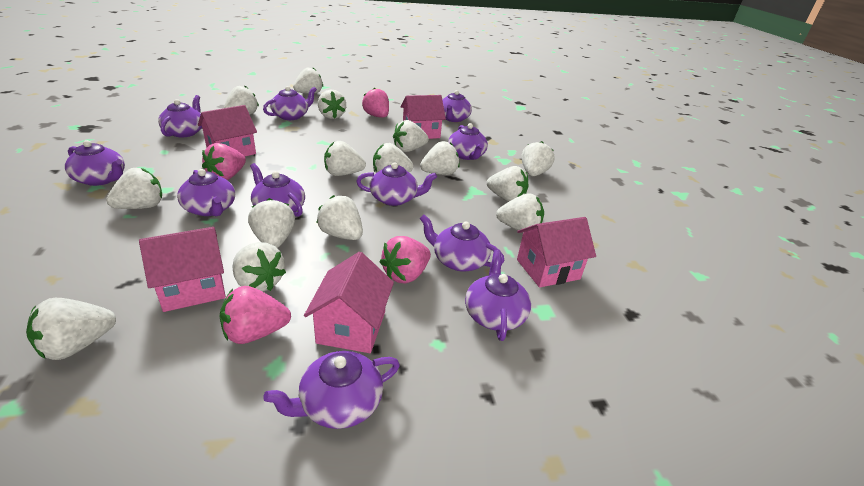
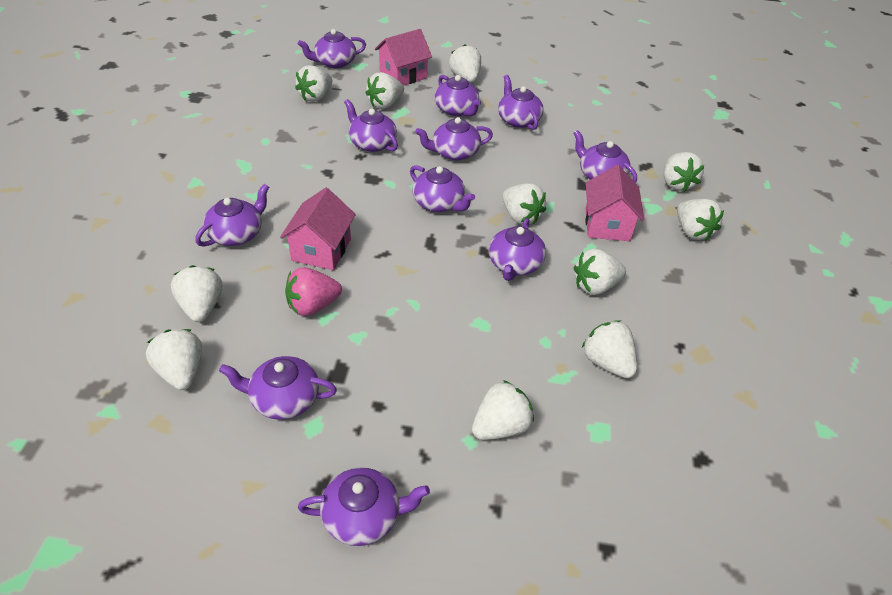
pink house: [139,227,226,312] [198,105,257,156] [304,252,394,353] [401,95,446,139] [517,217,596,288] = 5 -> [280,188,356,270] [375,29,432,86] [585,165,644,241] = 3
pink strawberry: [202,143,246,180] [220,286,291,344] [362,88,389,118] [380,236,431,284] = 4 -> [285,267,342,316] = 1
white strawberry: [26,298,116,360] [106,168,162,209] [224,85,259,115] [232,242,286,292] [248,198,295,248] [293,68,323,94] [316,195,363,240] [318,89,346,119] [324,141,366,176] [373,143,413,173] [393,120,429,152] [420,141,460,175] [487,166,528,202] [496,193,544,233] [522,141,555,176] = 15 -> [146,329,202,390] [171,265,223,322] [295,65,332,102] [365,72,404,109] [449,44,481,83] [472,380,534,440] [503,183,546,224] [574,249,626,295] [582,320,637,378] [664,152,705,192] [677,199,724,241] = 11

